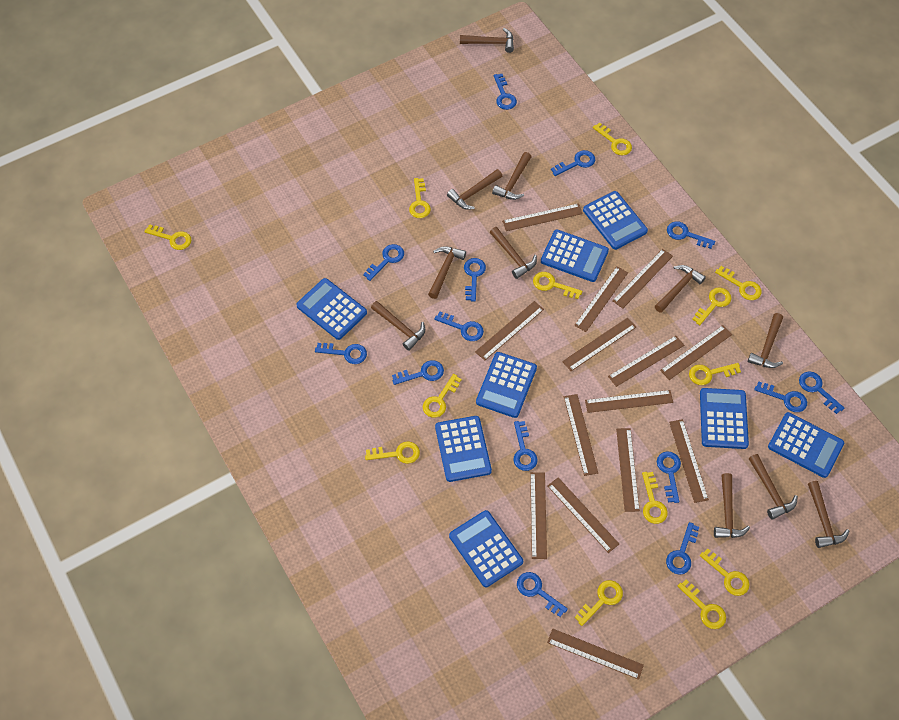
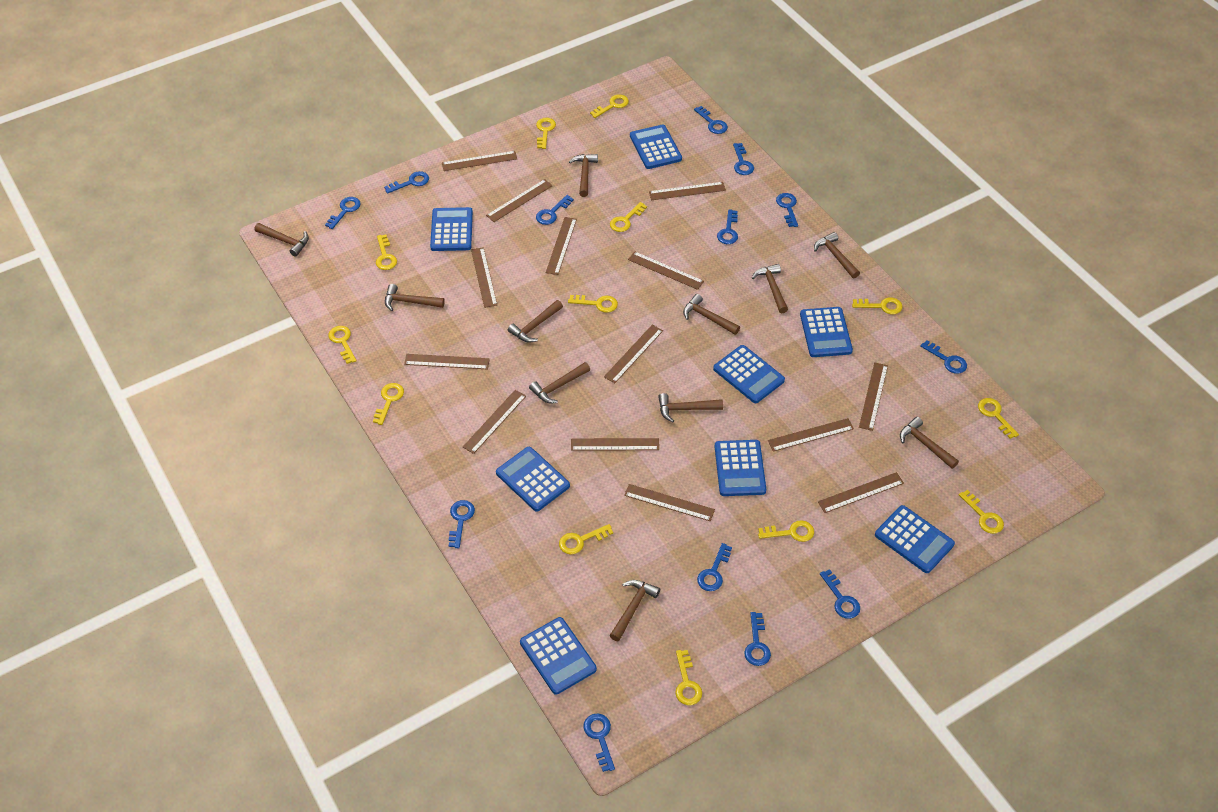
blue key: [315,343,367,364] [363,244,404,281] [392,360,444,385] [434,311,484,341] [464,258,486,302] [493,74,517,110] [513,421,538,471] [517,572,568,617] [551,150,595,176] [657,451,681,503] [666,522,699,575] [667,221,715,249] [754,381,807,412] [799,371,844,414] = 14 -> [325,197,361,229] [384,171,429,194] [449,500,475,548] [536,195,574,225] [583,713,615,772] [694,106,728,134] [697,543,732,591] [717,209,738,244] [733,143,754,175] [744,612,771,666] [776,193,798,227] [820,569,860,619] [920,340,967,374] = 13

